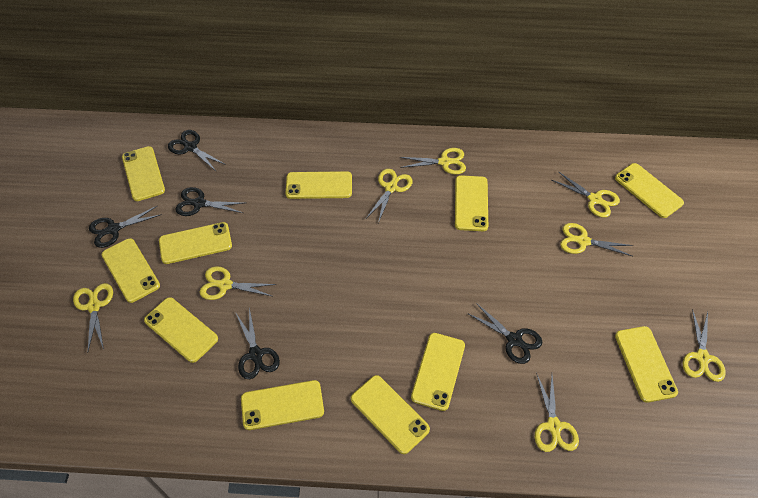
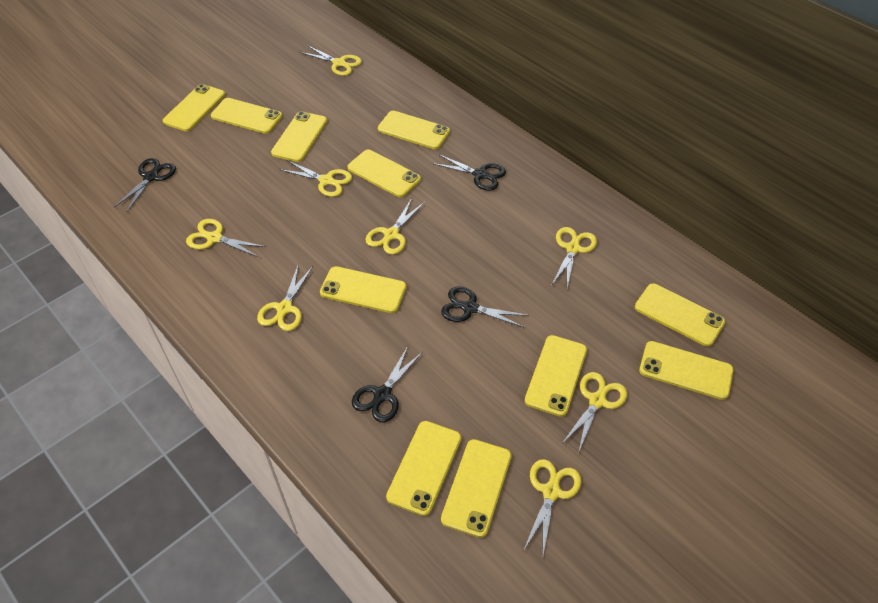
black scissors: [89,206,162,248] [168,130,226,172] [175,187,244,216] [235,307,280,379] [467,303,542,364] = 5 -> [114,158,176,212] [352,346,422,422] [432,154,506,191] [441,286,529,328] = 4

